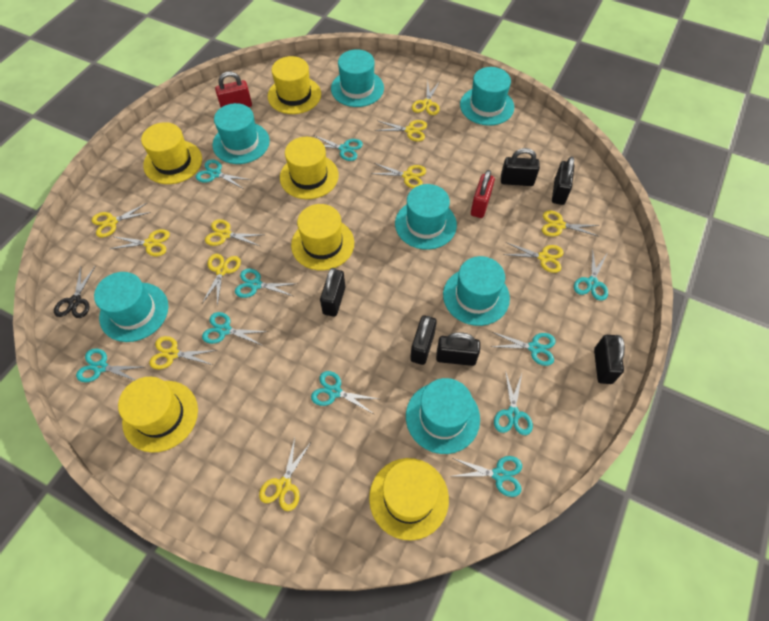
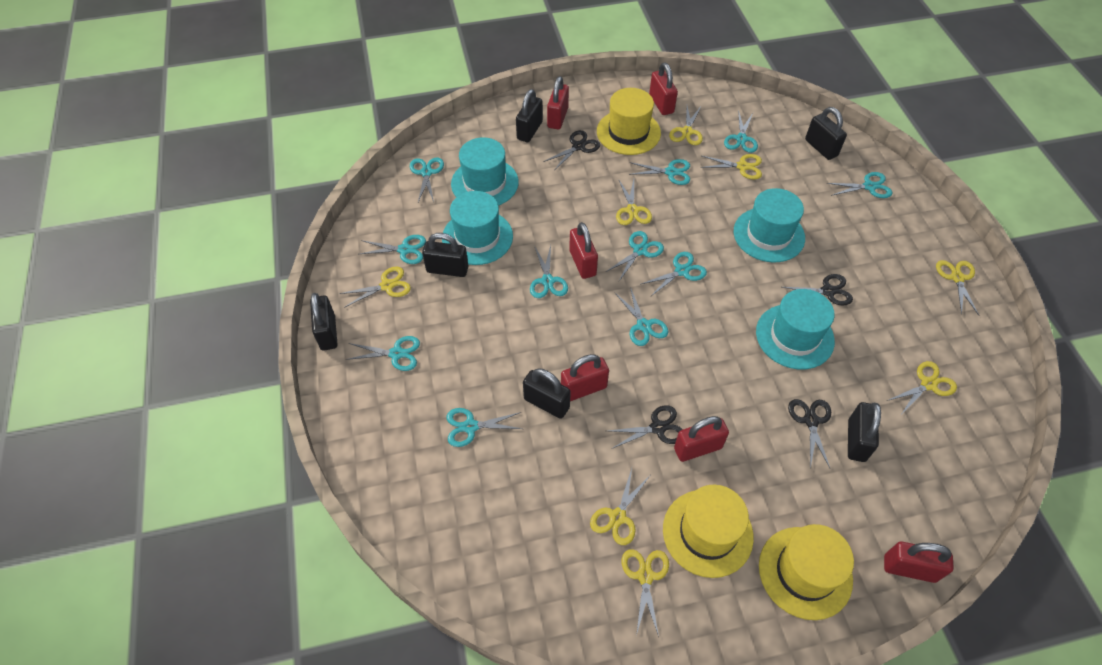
black scissors: [54,267,95,318] = 1 -> [544,130,600,169] [608,405,683,449] [782,274,853,306] [788,399,831,468] = 4
red padlock: [215,72,252,107] [471,170,495,218] = 2 -> [547,76,569,129] [561,354,609,401] [569,222,598,279] [649,63,678,115] [674,416,729,462] [884,542,954,583] = 6
turquoise hat: [94,272,168,342] [212,103,270,164] [331,49,384,107] [395,184,457,250] [406,378,480,454] [443,256,510,326] [460,67,514,126] = 7 -> [442,191,513,265] [451,137,519,206] [734,188,805,263] [756,289,835,369] = 4
turquoise scissors: [76,348,143,382] [196,159,251,189] [202,312,268,346] [235,268,298,298] [311,371,378,414] [313,135,363,161] [453,456,522,497] [491,332,555,366] [494,370,533,435] [574,249,608,301] = 10 -> [346,336,420,371] [360,235,426,264] [410,158,444,202] [447,408,522,447] [530,245,568,298] [606,231,664,281] [615,287,669,346] [629,159,690,185] [642,252,707,297] [724,110,758,153] [826,172,892,198] = 11
yellow hat: [118,377,198,453] [141,122,202,184] [268,56,321,114] [280,137,339,199] [291,204,354,270] [369,458,449,541] = 6 -> [597,88,661,155] [663,485,754,578] [759,524,854,620] = 3
yellow scissors: [92,203,151,238] [110,229,170,256] [149,336,217,370] [202,254,241,306] [205,219,262,246] [259,438,311,511] [371,163,426,188] [375,120,427,142] [412,81,440,115] [503,242,563,273] [542,210,599,237] = 11 -> [339,267,411,308] [590,469,650,545] [616,180,652,225] [622,549,669,637] [669,105,703,145] [701,154,762,179] [887,361,957,416] [936,260,979,315] = 8

